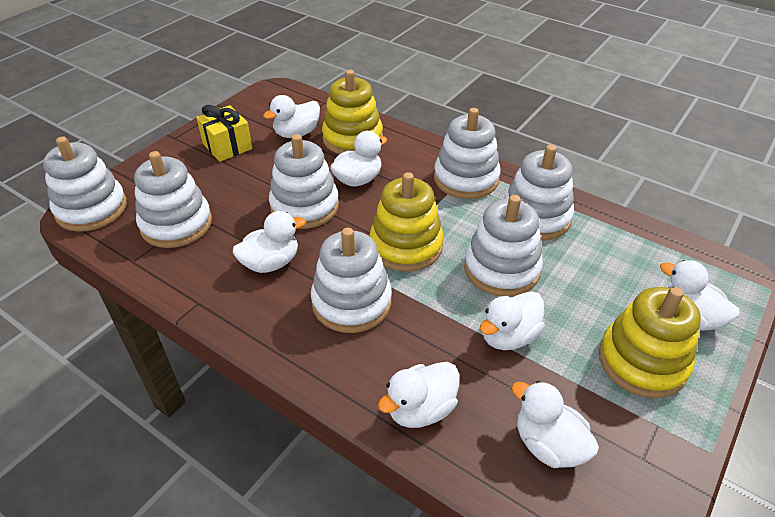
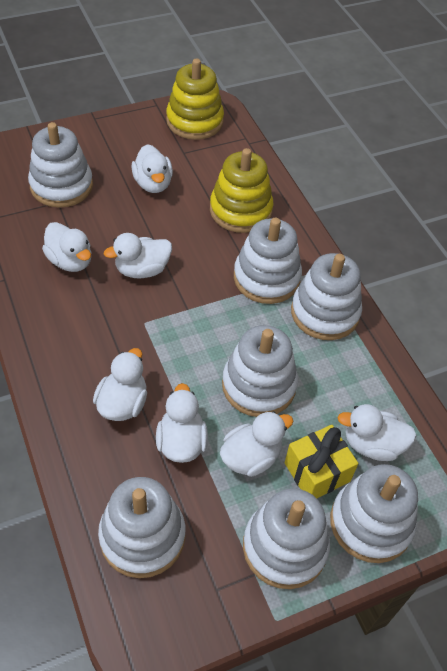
yellow stacking toy: [322,70,383,154] [370,172,444,272] [599,287,701,398] = 3 -> [166,58,224,140] [210,148,274,233] = 2

